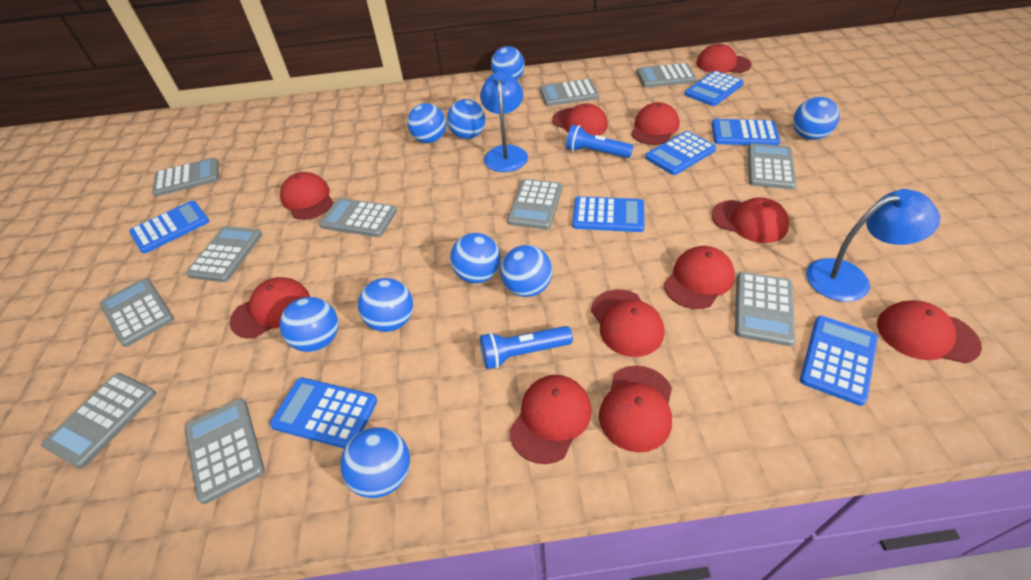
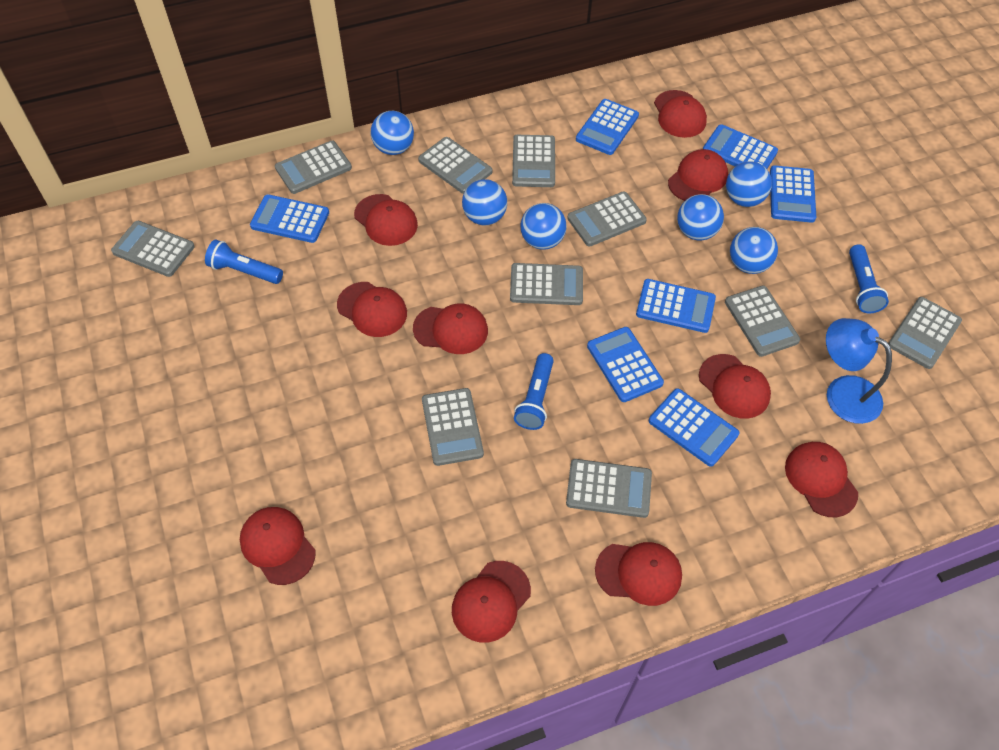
blue ball: [279,297,338,352] [340,427,410,498] [358,278,413,332] [407,103,446,143] [447,99,485,139] [450,233,501,283] [491,46,525,80] [501,245,552,297] [793,97,840,140] = 9 -> [371,111,414,155] [462,179,507,225] [520,203,566,250] [677,194,724,240] [726,161,772,207] [730,227,778,274] = 6
blue flashlight: [480,326,573,369] [566,125,633,158] = 2 -> [205,240,283,284] [514,353,554,430] [849,244,889,313] = 3
blue lamp: [480,72,528,172] [806,189,940,302] = 2 -> [826,318,892,424] = 1
grey calculator: [42,373,156,468] [100,278,174,347] [153,157,219,196] [185,398,265,504] [186,226,262,282] [319,198,397,237] [507,179,562,230] [540,79,599,106] [636,63,697,87] [735,272,796,346] [748,143,796,189] = 11 -> [111,221,195,277] [275,141,352,194] [418,137,492,194] [422,388,484,466] [510,263,583,305] [512,135,555,187] [566,459,652,518] [567,192,647,246] [725,285,800,357] [888,297,962,369] = 10
red cap: [229,277,310,338] [280,172,334,220] [509,375,591,464] [552,103,608,136] [591,290,664,357] [599,366,672,453] [631,102,680,145] [664,246,735,309] [696,44,752,73] [712,197,789,243] [877,300,982,363] = 11 -> [240,507,316,585] [337,282,407,337] [354,194,418,246] [413,304,488,354] [452,561,531,643] [595,542,682,606] [654,90,707,138] [668,149,728,201] [699,354,771,419] [785,442,858,517] = 10

